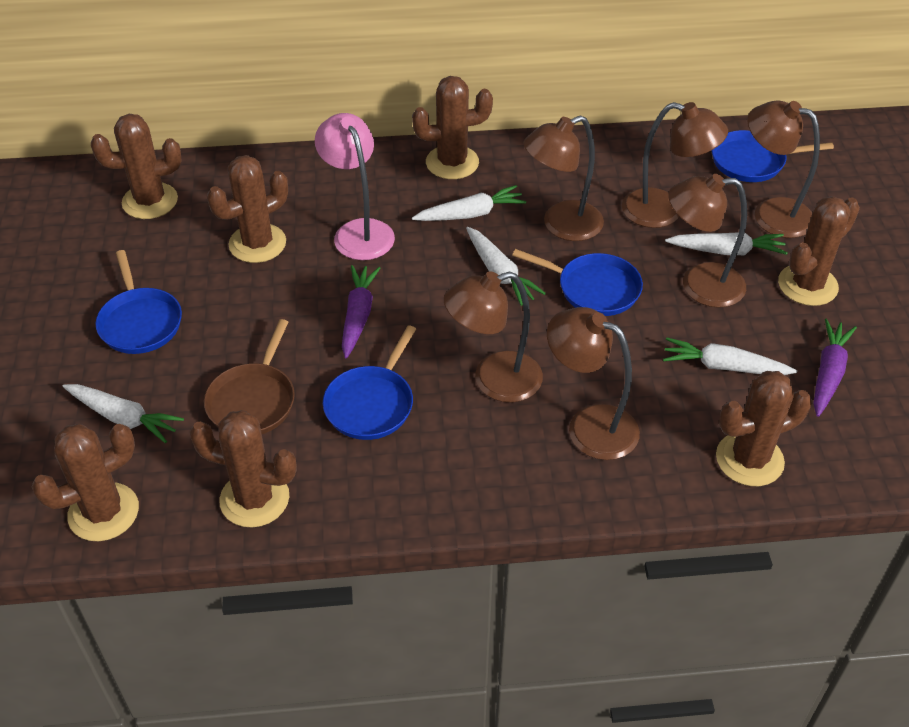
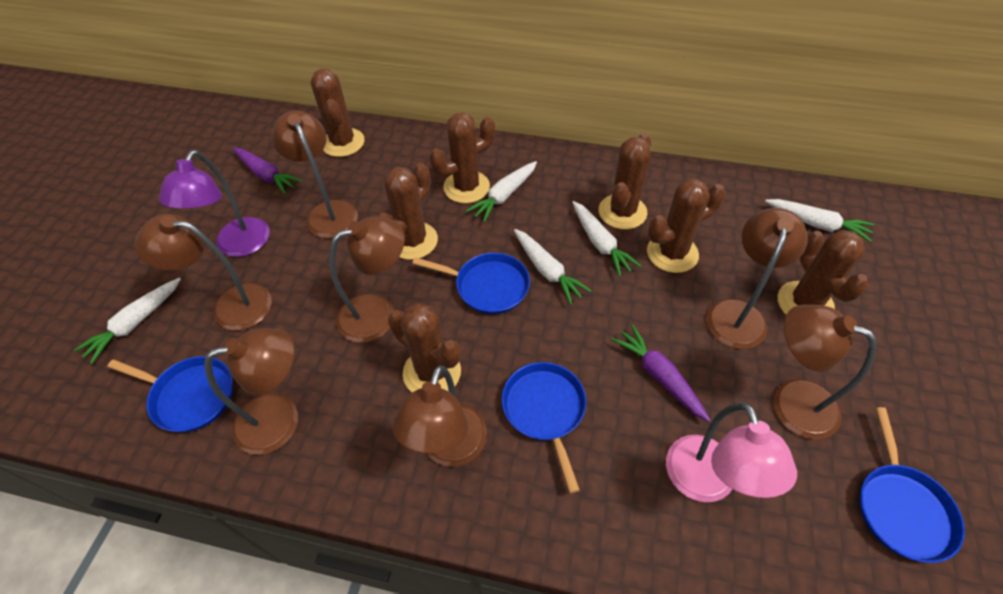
brown lamp: [444,271,543,402] [524,115,604,241] [547,307,640,460] [622,102,728,228] [668,174,747,308] [748,100,820,238] = 6 -> [134,214,272,330] [204,328,298,455] [271,111,358,238] [329,217,405,343] [392,365,487,467] [706,208,808,349] [773,305,877,440] = 7
brown pan: [204,319,295,434] = 1 -> none = 0
purple lamp: none = 0 -> [159,150,270,257] = 1

